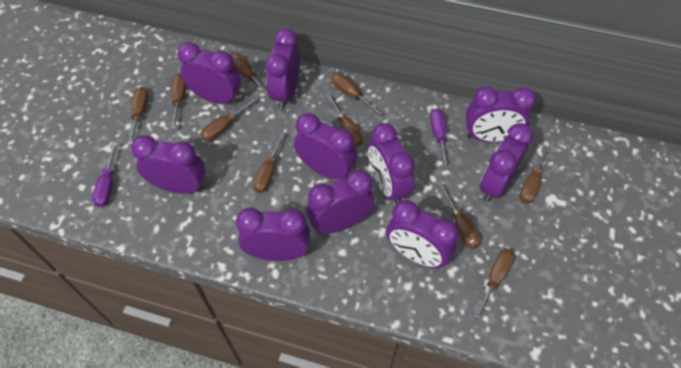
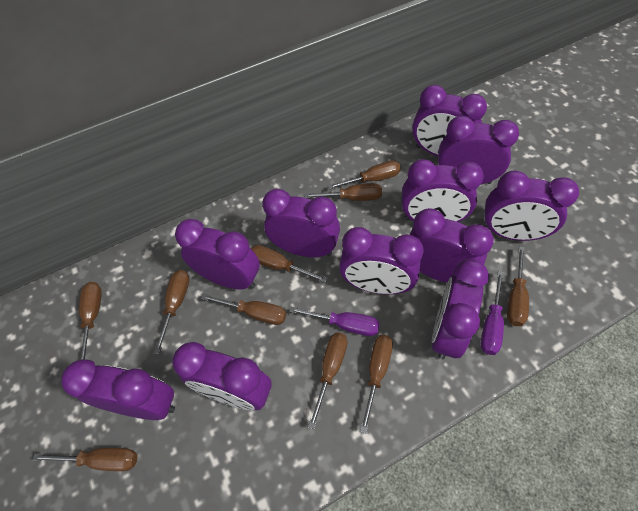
purple clock: [131,135,205,194] [178,42,241,105] [236,208,310,261] [265,29,300,109] [294,113,357,179] [306,170,375,234] [368,123,415,204] [386,200,458,268] [466,86,536,143] [480,123,533,202] = 10 -> [61,359,175,420] [172,342,272,410] [175,219,260,290] [262,189,340,257] [339,227,424,294] [402,159,484,222] [410,208,494,283] [412,85,487,156] [432,259,489,359] [438,115,519,184] [485,171,579,241] = 11

